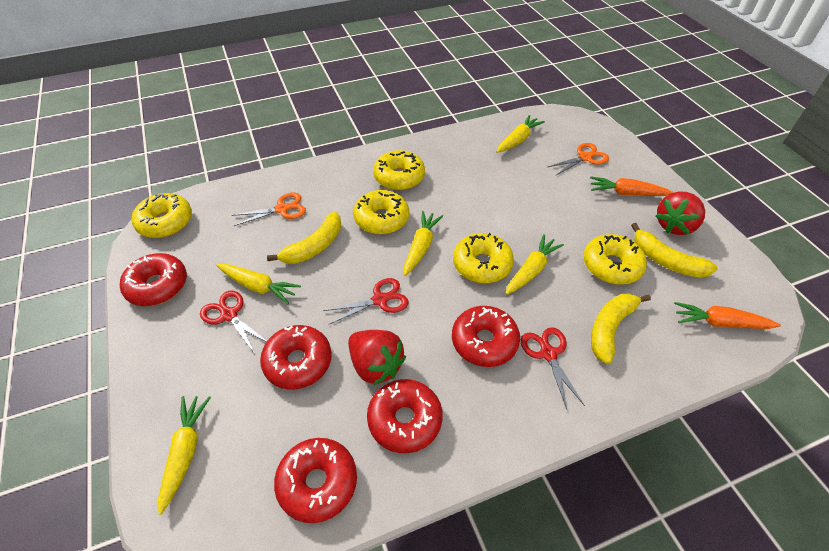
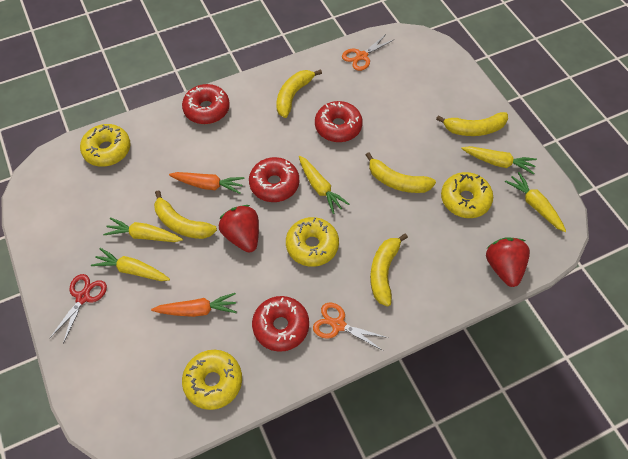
red donut: [120,253,187,306] [260,325,332,390] [274,438,357,523] [367,379,443,453] [452,306,520,367] = 5 -> [182,84,230,124] [249,157,299,202] [252,296,309,352] [315,101,363,142] = 4
red scissors: [200,291,267,354] [323,278,409,324] [521,327,585,409] = 3 -> [50,274,107,344] = 1
yellow banana: [267,212,341,264] [591,293,651,364] [631,223,718,278] = 3 -> [154,190,217,239] [276,69,322,118] [366,152,436,193] [370,233,408,307] [436,112,508,136] = 5
yellow donut: [132,193,192,238] [353,190,409,234] [373,150,425,190] [453,233,514,283] [584,234,647,285] = 5 -> [80,124,131,167] [182,350,242,410] [286,217,339,267] [441,172,493,218] = 4

